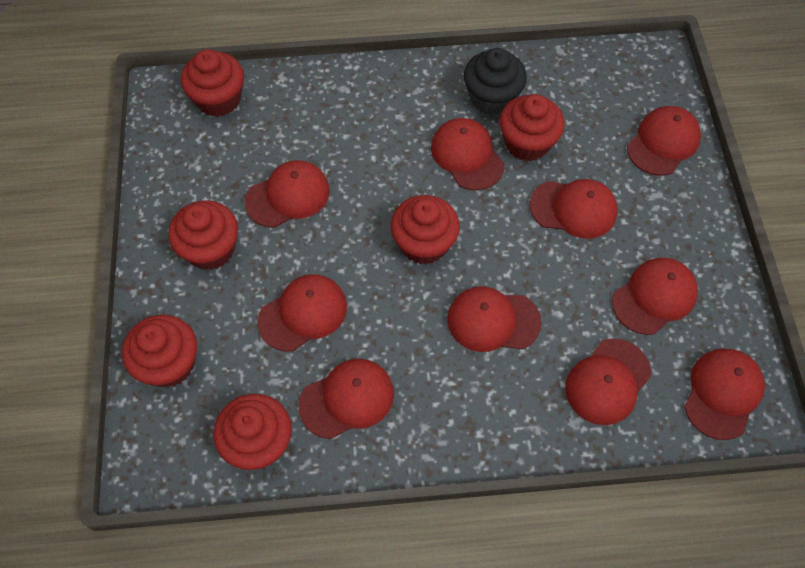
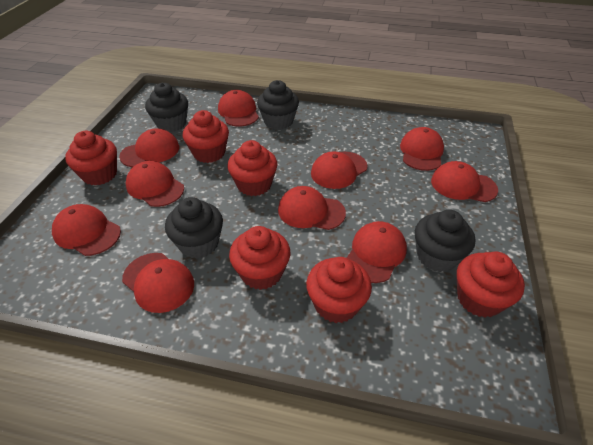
black cupcake: [464,48,527,115] = 1 -> [145,83,188,132] [165,197,223,259] [257,80,299,130] [415,210,475,272] = 4

